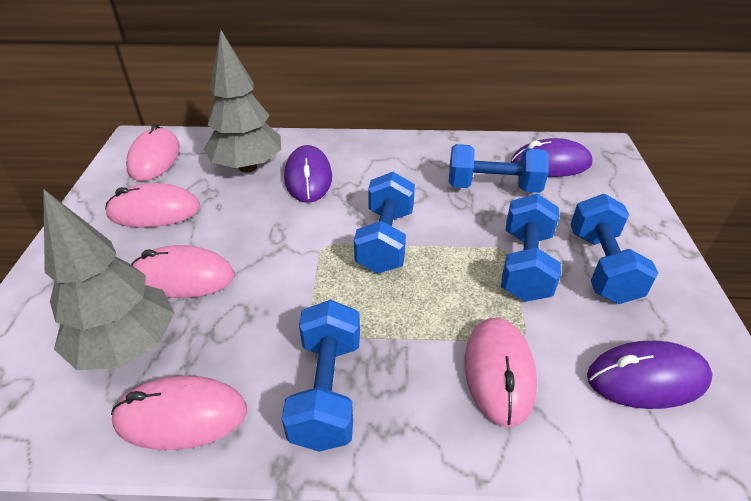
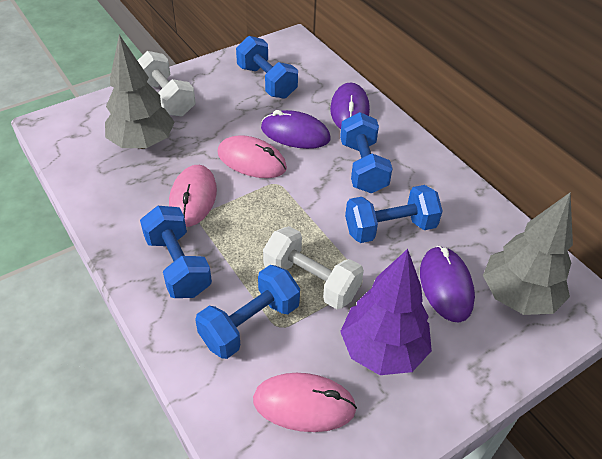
pink mouse: [105,183,200,228] [111,376,247,450] [126,123,180,181] [131,245,235,298] [465,317,537,428] = 5 -> [169,165,217,227] [218,135,287,178] [253,373,357,432] = 3
purple tree: none = 0 -> [340,249,432,375] = 1
white dumbbell: none = 0 -> [137,51,196,116] [263,226,364,309] = 2

